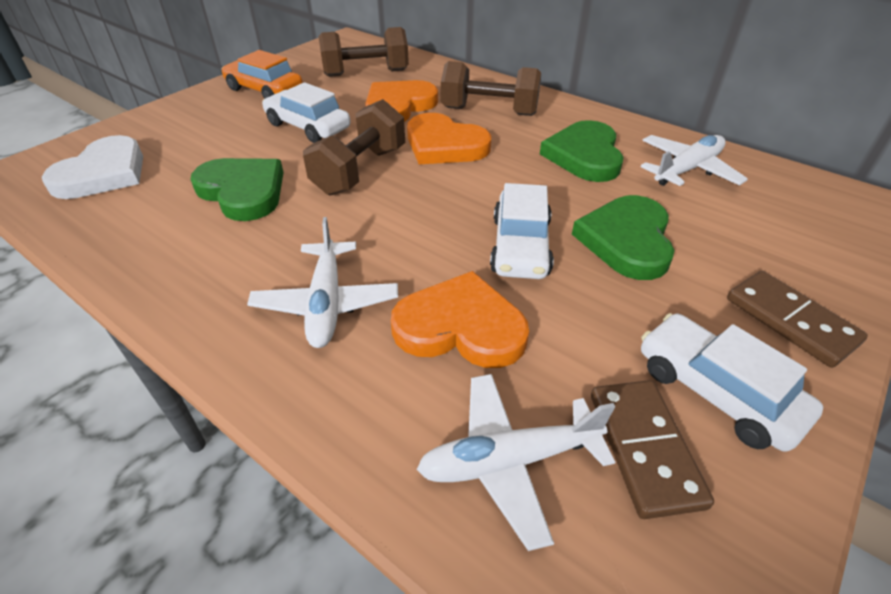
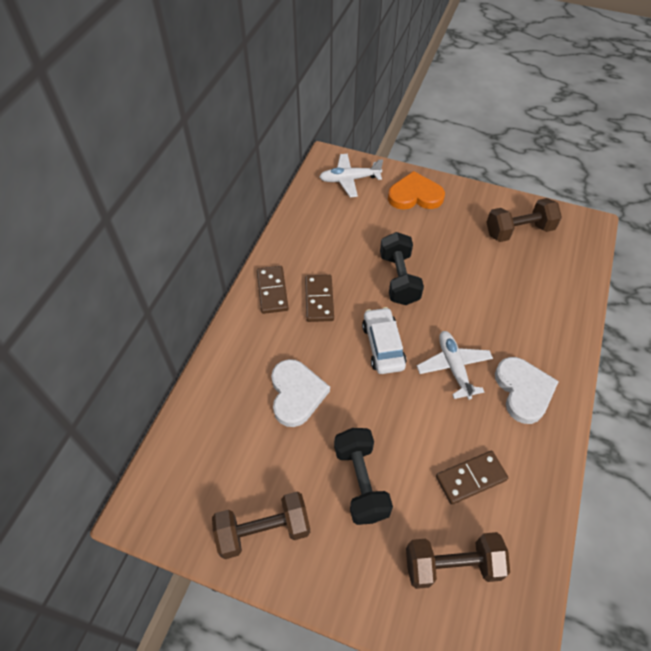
black dumbbell: none = 0 -> [334,428,393,525] [380,232,424,305] = 2
brown domino: [591,380,714,519] [727,271,868,368] = 2 -> [257,266,289,314] [305,275,334,322] [436,451,508,505] = 3
green heart: [190,158,284,221] [540,120,624,182] [572,195,675,280] = 3 -> none = 0
orange car: [221,50,303,99] = 1 -> none = 0
orange heart: [365,80,438,122] [391,271,529,368] [407,113,491,164] = 3 -> [388,171,445,210] = 1
white car: [262,82,351,143] [490,183,554,279] [641,313,824,452] = 3 -> [362,307,406,374] = 1
white heart: [42,135,143,199] = 1 -> [271,359,330,427] [495,357,559,424] = 2
white plane: [247,217,398,348] [417,374,615,551] [641,135,748,186] = 3 -> [319,154,383,197] [417,331,493,400] = 2

